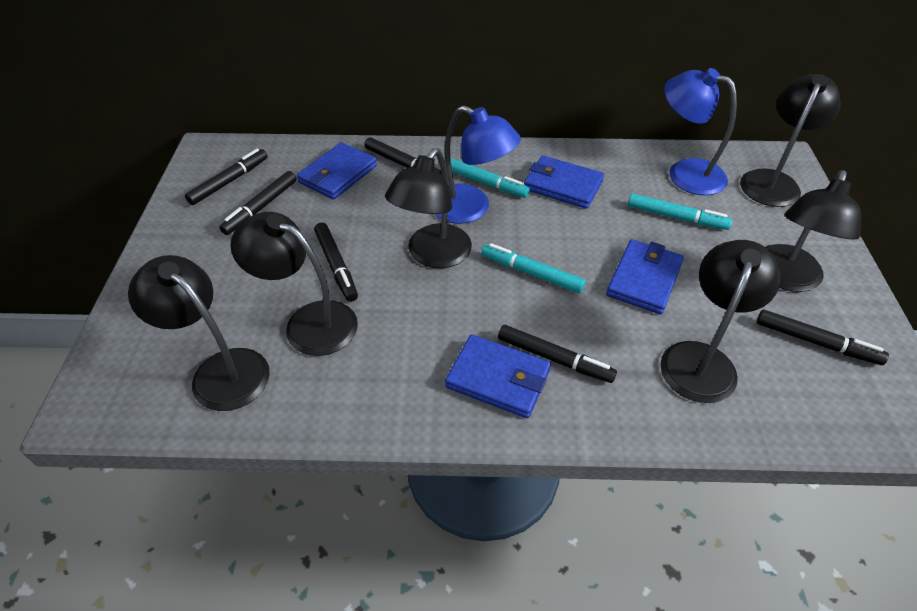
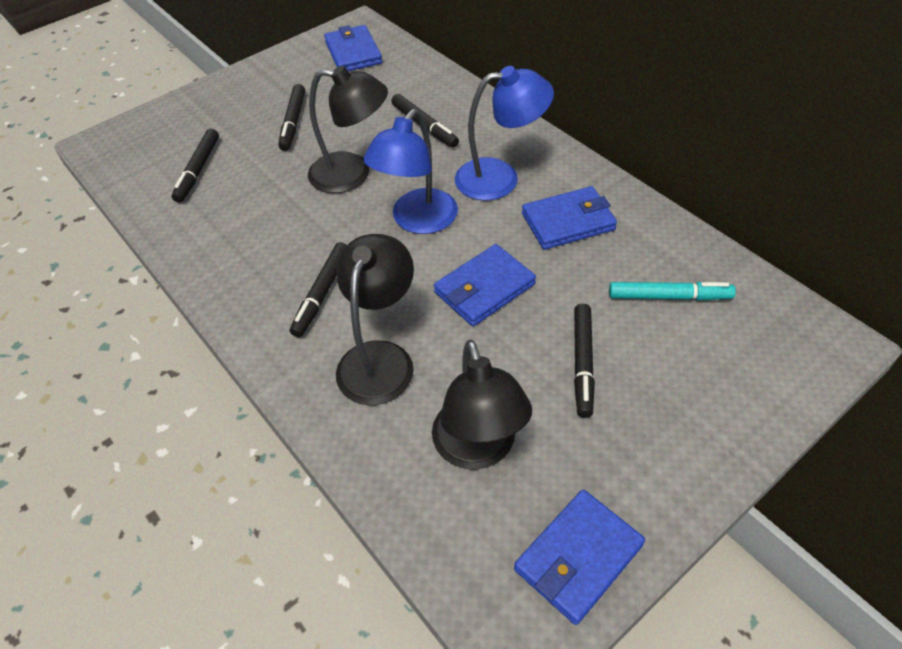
black lamp: [128,255,270,411] [230,212,358,356] [385,148,472,268] [660,240,781,403] [740,74,841,207] [766,170,861,292] = 6 -> [308,66,388,193] [336,234,414,405] [432,340,532,470] = 3
black marker: [185,148,268,205] [219,171,297,235] [314,223,358,302] [364,137,442,175] [498,325,617,383] [757,310,889,365] = 6 -> [171,129,219,203] [278,84,305,151] [290,242,347,337] [391,94,459,148] [574,304,595,418] = 5
turquoise marker: [444,158,530,198] [481,243,585,293] [628,194,732,230] = 3 -> [609,282,736,301] = 1

